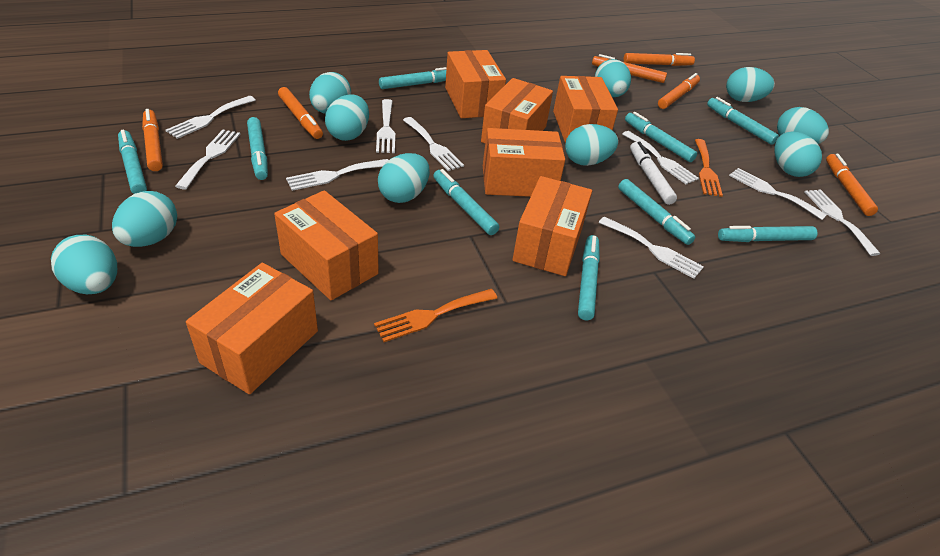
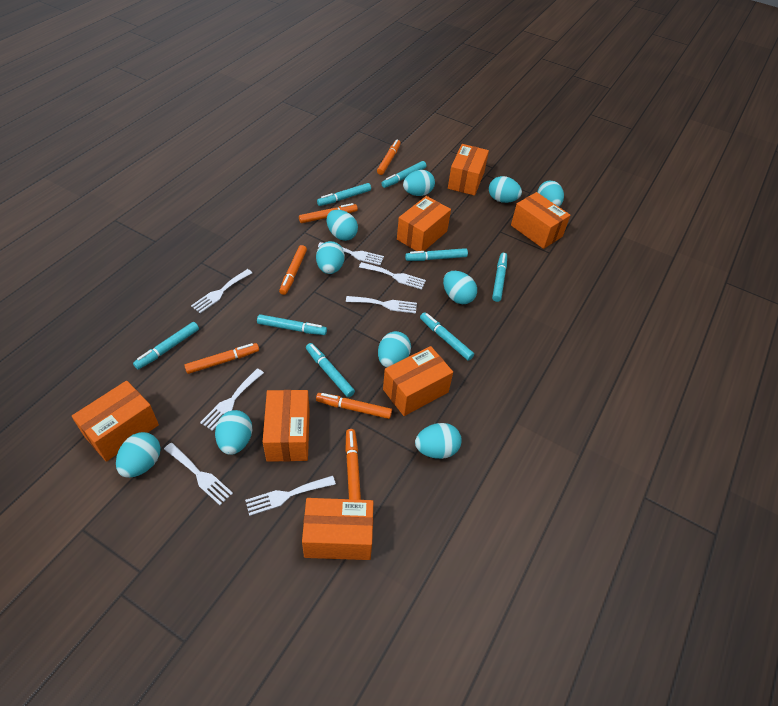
orange fork: [374,289,497,342] [695,139,723,197] = 2 -> none = 0
turquoise marker: [118,130,147,194] [247,117,268,180] [379,67,447,89] [433,169,499,235] [578,235,600,320] [618,179,695,245] [625,112,697,162] [707,97,779,145] [718,226,818,242] = 9 -> [133,322,199,369] [257,314,327,335] [306,343,355,397] [317,183,371,206] [381,161,427,188] [405,248,468,261] [420,312,474,361] [492,253,507,302] = 8
white fork: [166,96,256,139] [175,130,241,189] [286,159,388,191] [376,99,395,153] [403,117,464,171] [599,216,704,279] [622,131,699,185] [729,168,827,220] [805,190,880,256] = 9 -> [164,443,233,505] [191,269,252,313] [200,368,264,431] [245,476,336,516] [318,242,384,265] [346,296,417,313] [359,262,426,290] = 7
white marker: [630,141,677,205] = 1 -> none = 0

